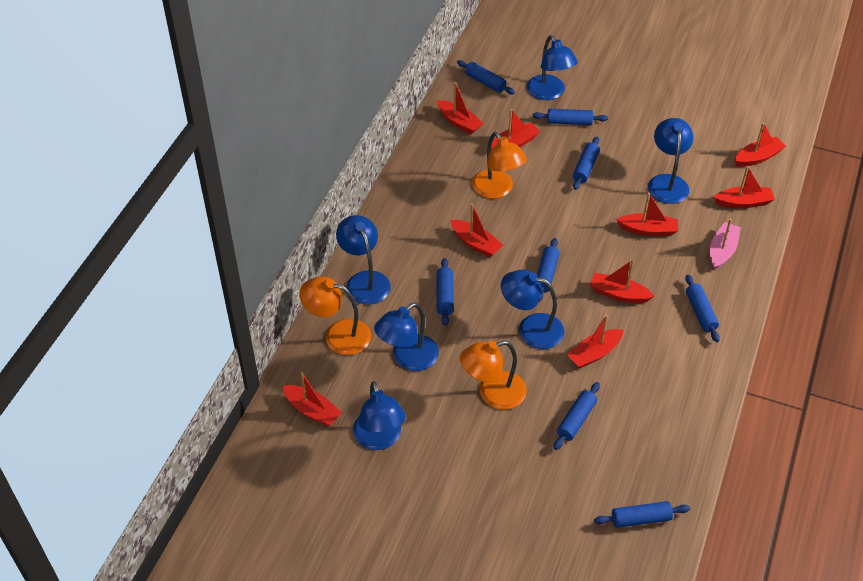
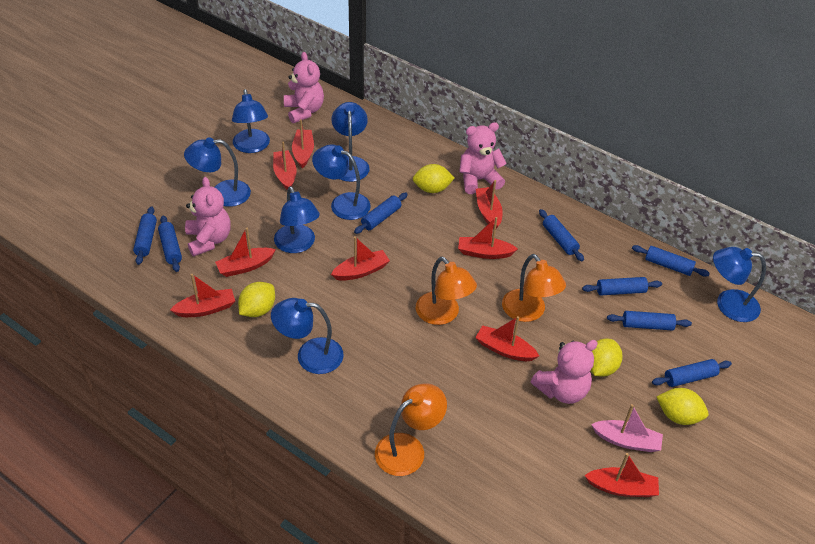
blue lamp: [336,215,391,305] [353,381,406,450] [374,302,439,371] [501,270,564,349] [527,35,578,100] [648,118,694,204] = 6 -> [184,137,251,207] [232,89,270,153] [271,298,344,374] [274,186,320,253] [312,144,371,220] [331,102,370,182] [713,247,766,322] = 7
pink teddy bear: none = 0 -> [185,177,231,256] [284,52,324,123] [459,122,507,194] [531,340,598,404] = 4
yellow lemon: none = 0 -> [238,282,275,317] [413,164,454,193] [590,339,623,377] [657,388,709,425] = 4

